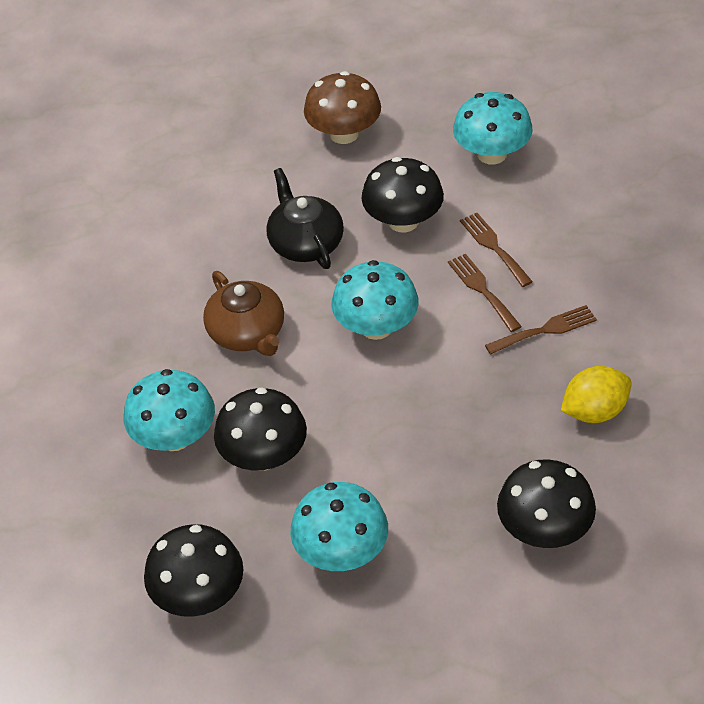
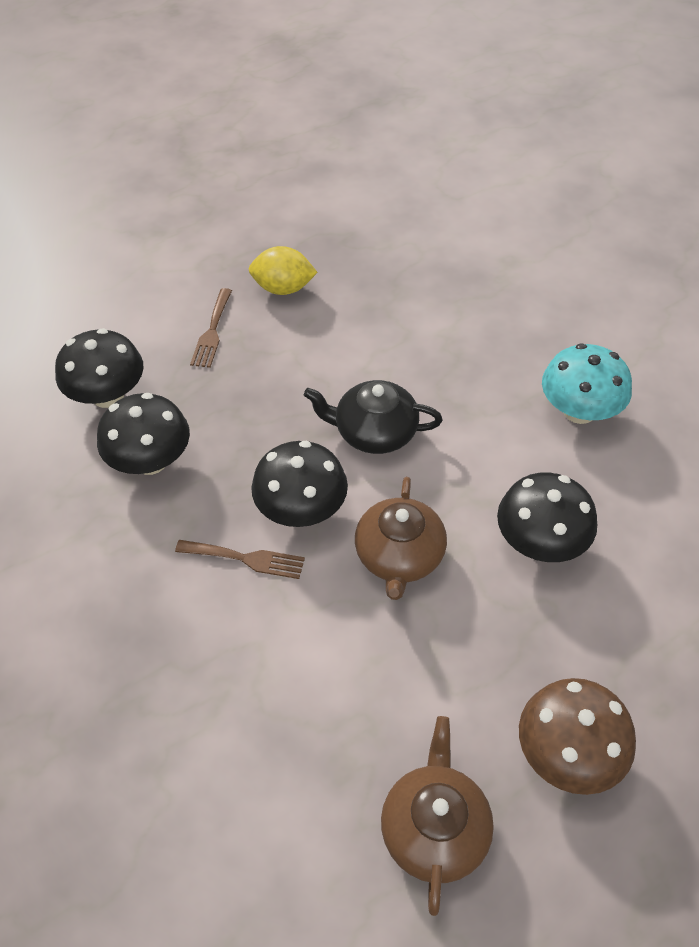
brown fork: [448,254,522,332] [460,213,533,287] [485,305,597,354] = 3 -> [175,540,305,579] [190,288,232,368] = 2
brown teapot: [203,271,284,356] = 1 -> [355,477,447,600] [381,716,494,916] = 2
turquoise mushroom: [124,369,215,451] [290,482,388,571] [332,260,419,340] [453,92,532,164] = 4 -> [542,343,632,424] = 1

